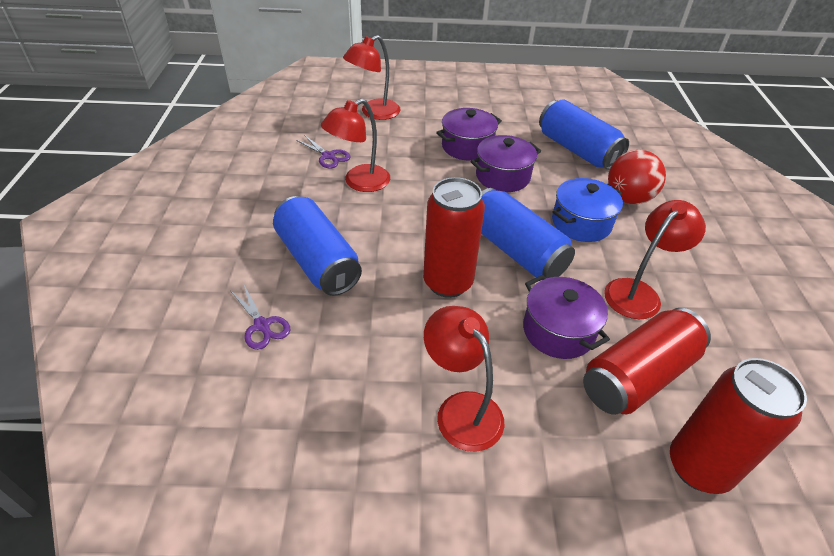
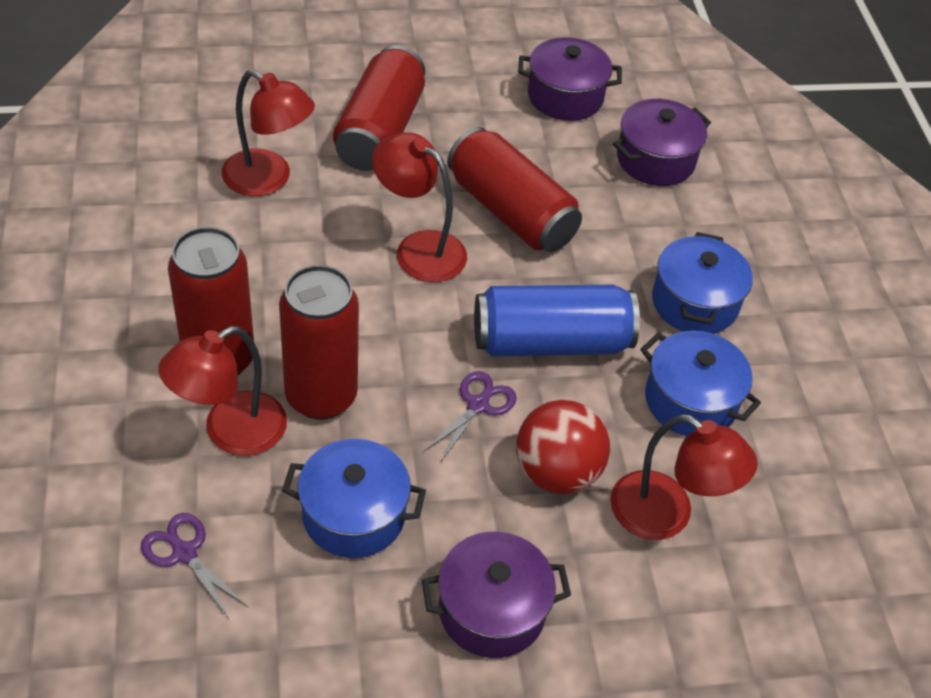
blue can: [273,196,362,296] [481,188,575,278] [539,99,629,170] = 3 -> [474,285,640,356] = 1
blue pot: [552,178,623,242] = 1 -> [282,439,426,558] [640,331,761,436] [652,232,753,334] = 3
red can: [423,177,485,298] [583,308,711,415] [670,358,807,494] = 3 -> [168,227,254,375] [279,265,359,420] [333,45,425,171] [447,127,582,252] = 4

